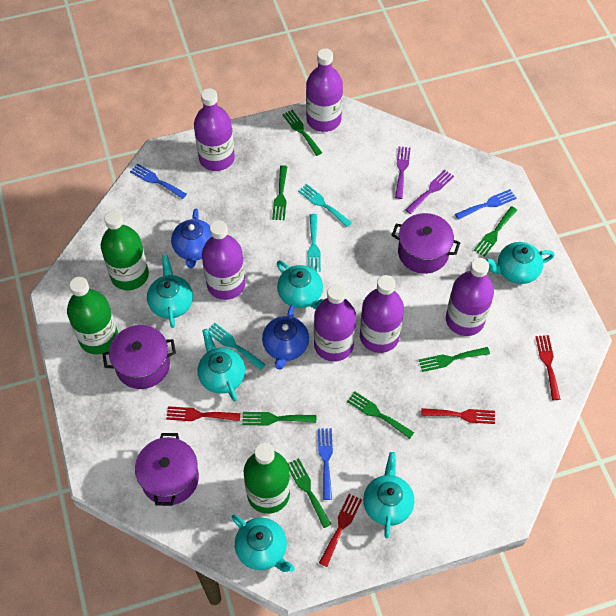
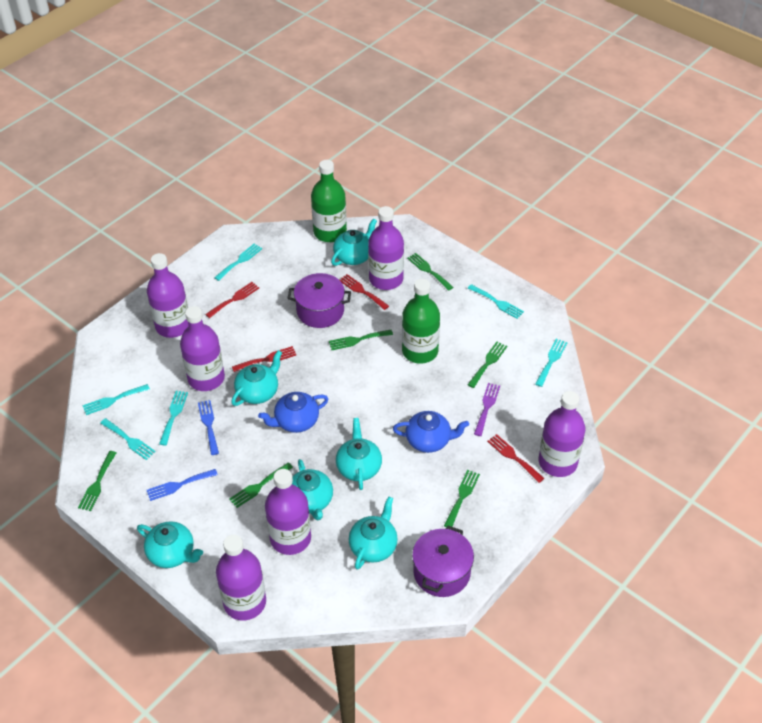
blue fork: [130,163,187,199] [318,428,333,500] [455,189,516,220] = 3 -> [147,469,218,501] [198,400,219,455] = 2
green bottle: [67,277,118,354] [101,211,149,290] [244,443,290,514] = 3 -> [311,160,347,242] [402,279,440,364] = 2
green fork: [242,412,316,426] [272,165,288,220] [282,110,322,156] [288,458,331,528] [347,391,414,439] [419,347,490,372] [474,206,517,257] = 7 -> [78,451,116,511] [229,462,293,508] [329,330,393,350] [407,253,454,291] [444,470,480,527] [468,342,507,388] = 6
purple fork: [395,146,410,199] [405,170,454,214] = 2 -> [474,383,500,436] = 1
purple pot: [102,325,176,389] [135,433,199,506] [392,213,460,274] = 3 -> [288,273,351,328] [412,526,474,597] = 2
turquoise fork: [209,323,266,370] [298,184,352,227] [307,214,321,272] = 3 -> [82,384,150,415] [100,418,156,460] [159,391,188,446] [214,244,262,281] [468,284,524,319] [535,339,568,387] = 6

